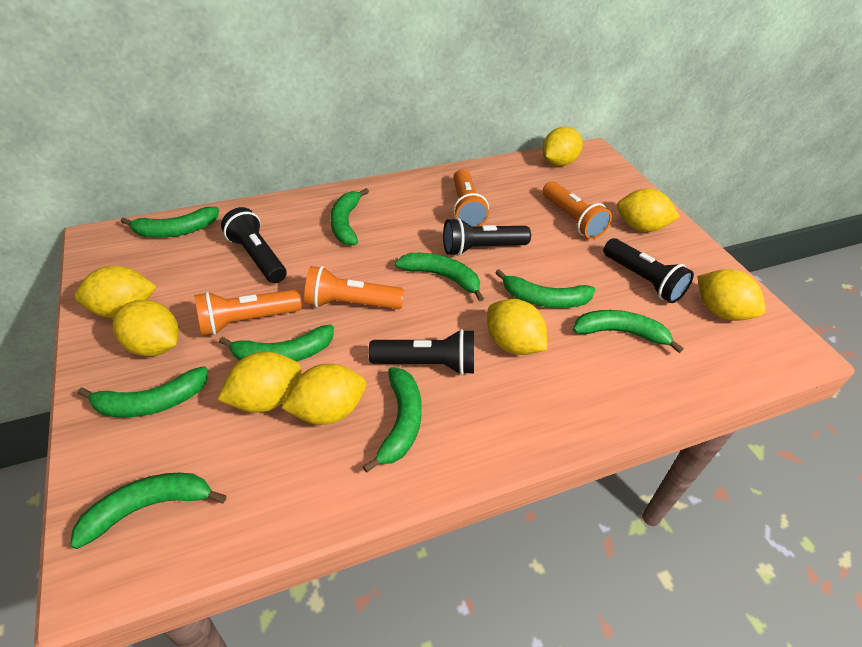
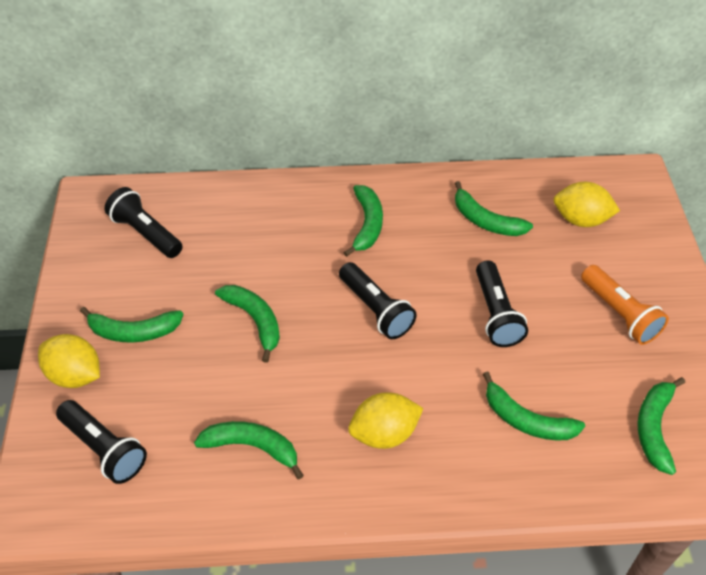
green banana: [70,473,226,549] [78,366,208,418] [121,207,219,237] [219,325,334,362] [330,188,369,246] [362,367,422,473] [395,253,484,302] [495,269,595,308] [573,310,684,353] = 9 -> [80,307,184,343] [194,421,304,480] [215,285,280,363] [343,185,383,257] [455,181,533,236] [483,371,585,440] [637,377,685,475] = 7
orange flashlight: [194,289,302,335] [304,266,404,309] [453,169,489,227] [543,181,612,239] = 4 -> [581,265,669,345] = 1
yellow lemon: [75,266,157,318] [112,300,179,356] [217,352,301,413] [281,364,366,425] [487,299,547,355] [542,127,583,166] [617,189,680,232] [697,269,765,321] = 8 -> [38,334,100,388] [348,392,424,449] [554,182,620,227] = 3

